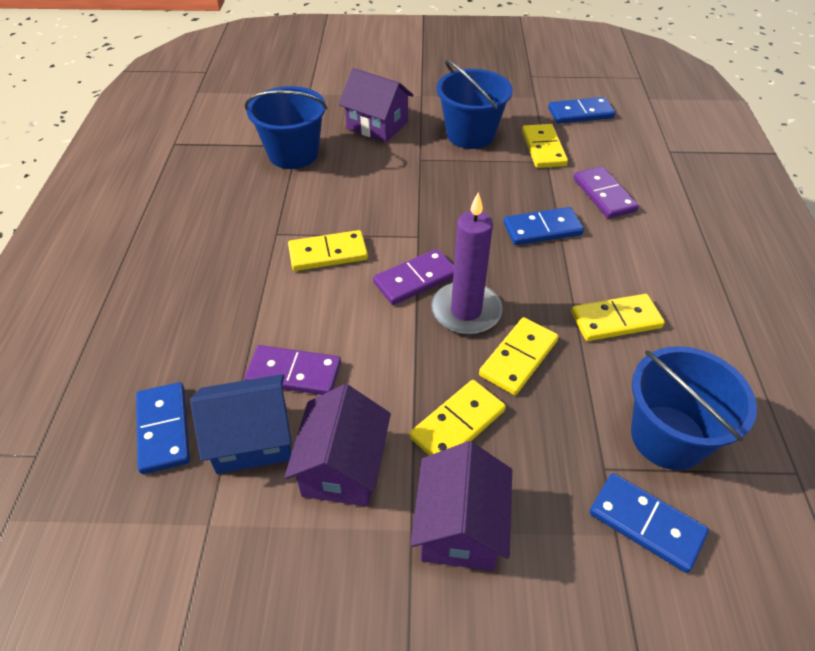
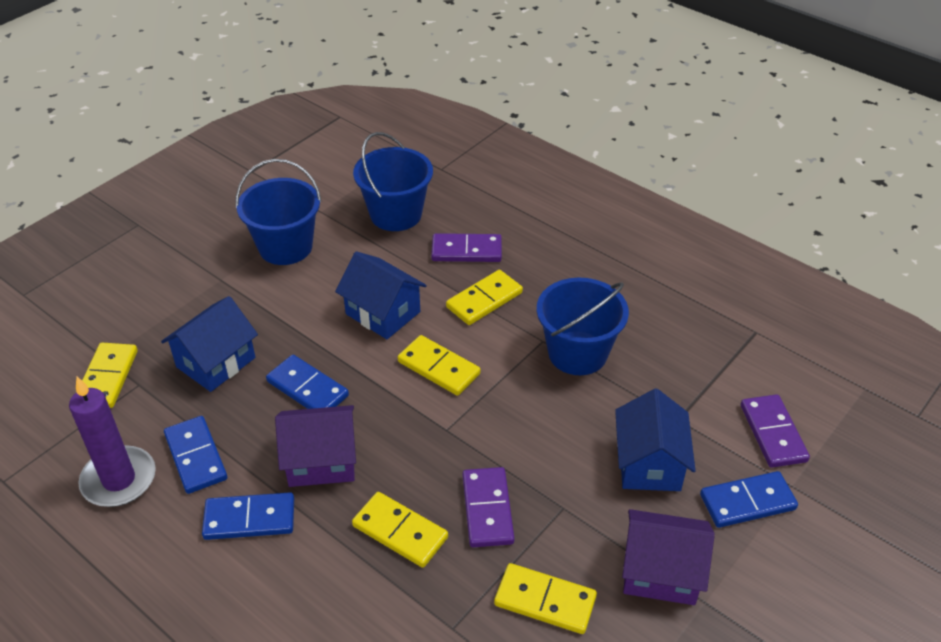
blue house: [190,374,292,474] = 1 -> [161,296,258,392] [335,251,427,339] [615,389,696,491] = 3
purple house: [284,384,391,507] [339,68,414,142] [410,441,512,571] = 3 -> [275,405,356,487] [622,509,715,605] = 2

